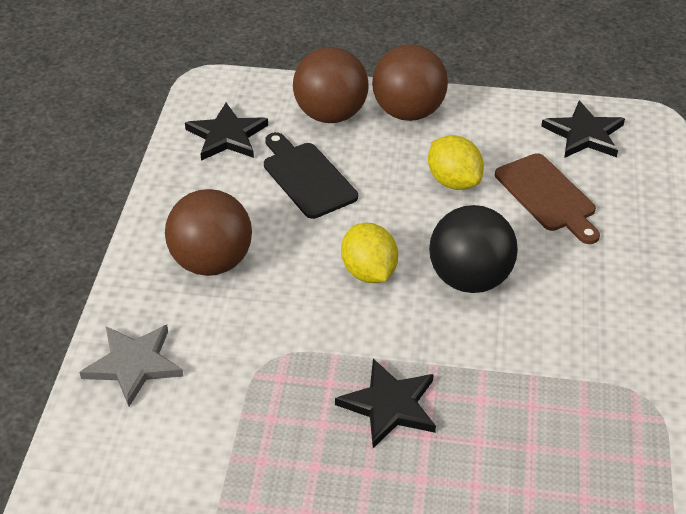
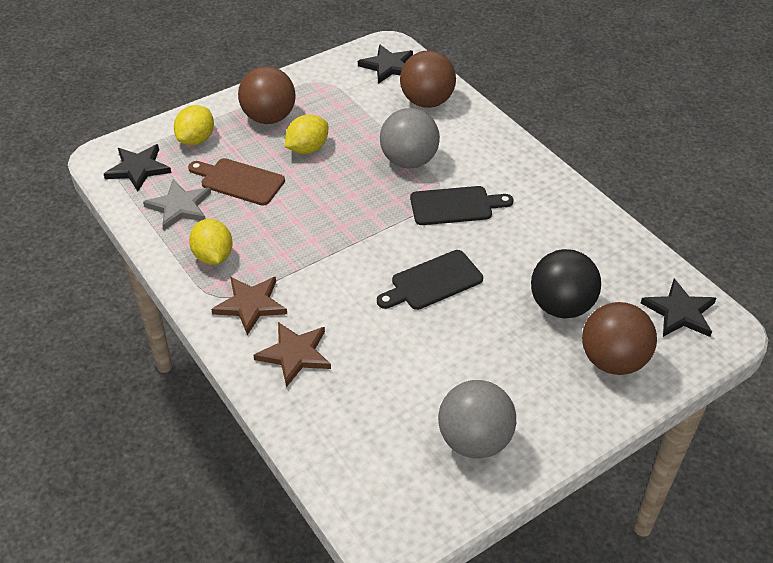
black cutting board: [264,132,358,219] = 1 -> [377,250,483,310] [410,186,514,225] = 2
brown star: none = 0 -> [211,277,287,335] [253,322,331,387] = 2
grey ball: none = 0 -> [380,108,440,169] [438,380,516,459] = 2
yellow lemon: [341,222,398,283] [428,135,484,190] = 2 -> [174,105,214,145] [189,219,233,265] [285,115,328,154] = 3

